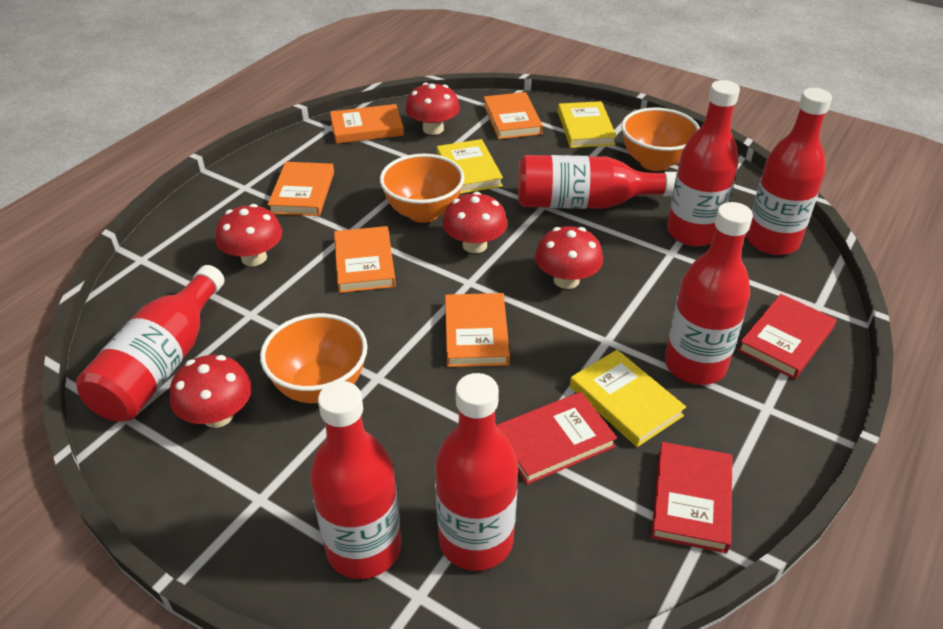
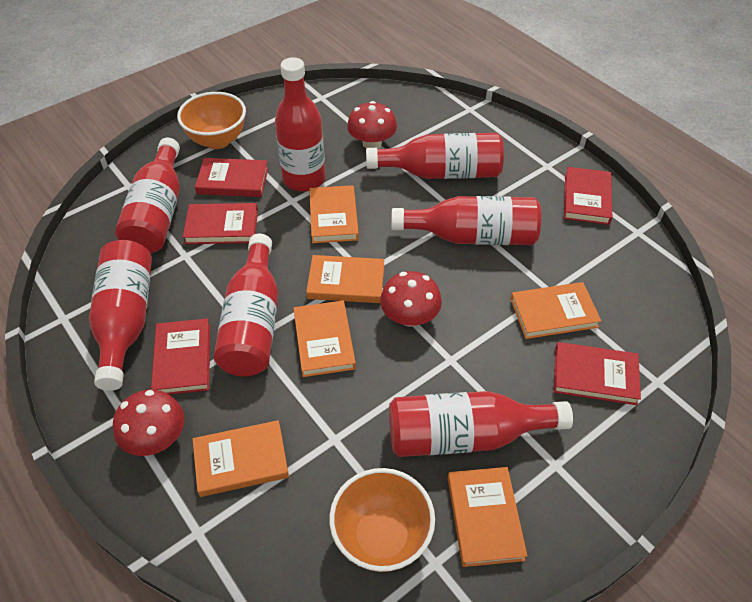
orange book: [268,162,334,216] [330,104,404,144] [334,226,396,293] [445,293,510,367] [484,92,543,139] = 5 -> [193,420,289,497] [293,301,356,377] [306,255,384,303] [309,185,359,243] [448,467,527,567] [510,282,601,339] = 6
orange bowl: [260,313,368,403] [380,154,464,223] [621,108,700,171] = 3 -> [177,92,246,149] [330,468,435,572] = 2
red book: [496,392,617,485] [651,442,733,553] [738,294,837,379] = 3 -> [151,318,210,395] [183,203,258,244] [195,158,268,197] [554,342,641,405] [564,167,612,225] = 5
red mushroom: [170,355,252,428] [215,204,282,266] [405,83,460,135] [443,192,507,253] [535,226,603,289] = 5 -> [113,389,185,456] [347,101,397,149] [380,271,442,327] = 3
yellow book: [437,139,503,194] [558,101,617,148] [570,350,686,447] = 3 -> none = 0

